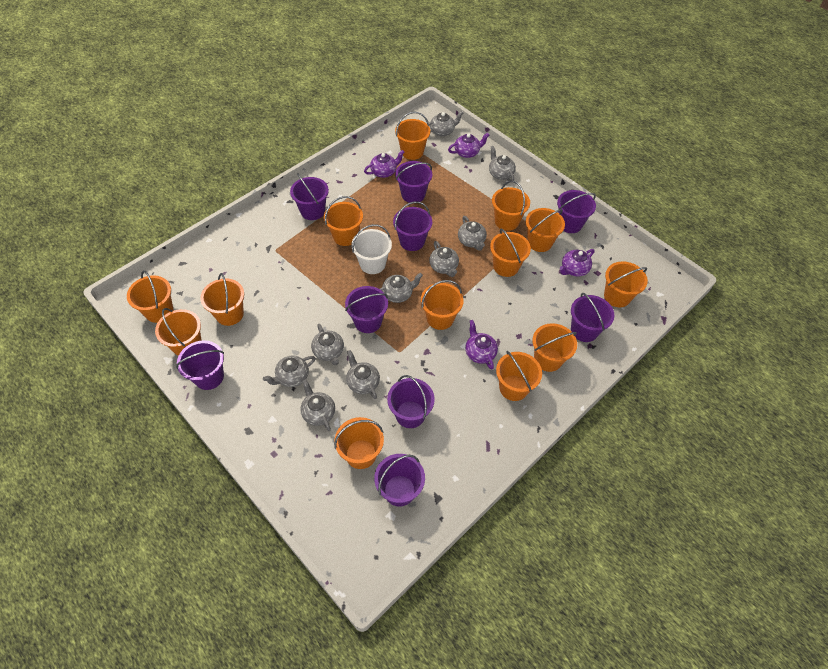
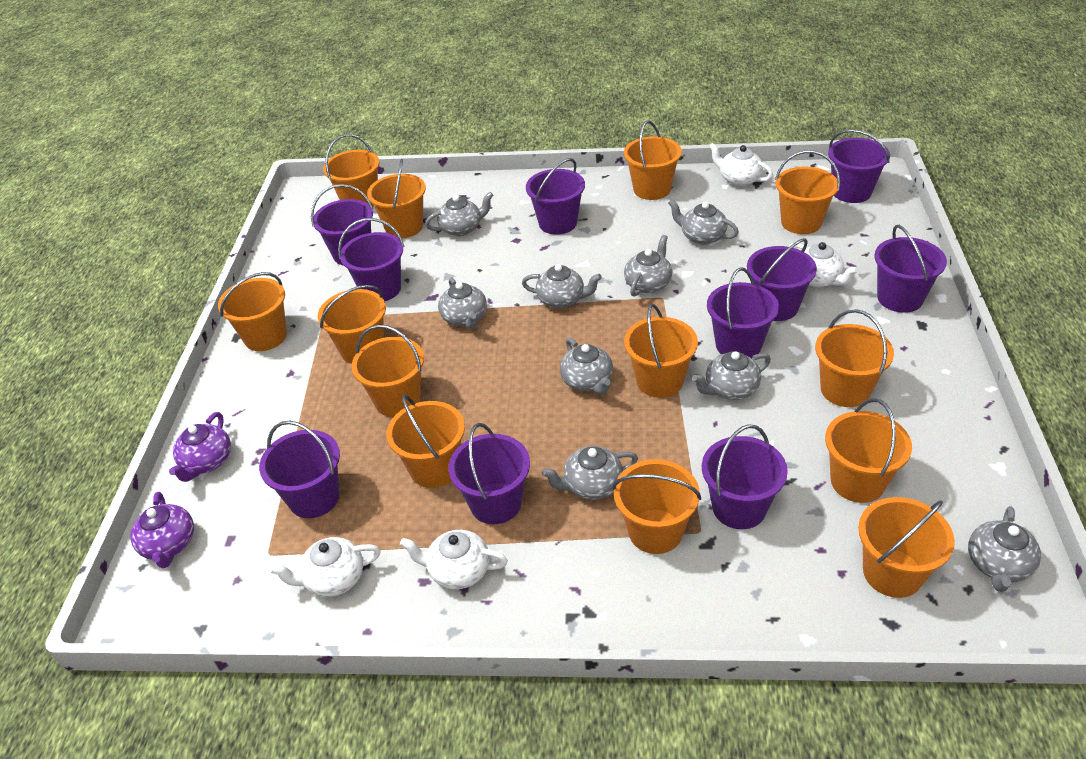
purple bucket: [176,340,224,390] [290,173,329,220] [345,286,388,333] [374,454,425,506] [387,375,435,428] [393,201,432,251] [395,161,432,203] [557,190,596,233] [571,293,614,342] = 9 -> [259,421,340,518] [311,184,373,265] [338,218,404,301] [448,423,530,524] [526,158,585,235] [702,424,788,529] [707,267,779,358] [747,238,817,321] [828,129,890,203] [874,225,947,313] = 10
purple teapot: [364,150,405,178] [448,133,489,158] [465,320,498,370] [560,249,595,277] = 4 -> [130,492,194,568] [169,412,231,482] = 2
white bucket: [351,224,392,274] = 1 -> none = 0
white teapot: none = 0 -> [270,537,381,597] [400,530,508,589] [709,143,773,186] [788,242,859,287] = 4

